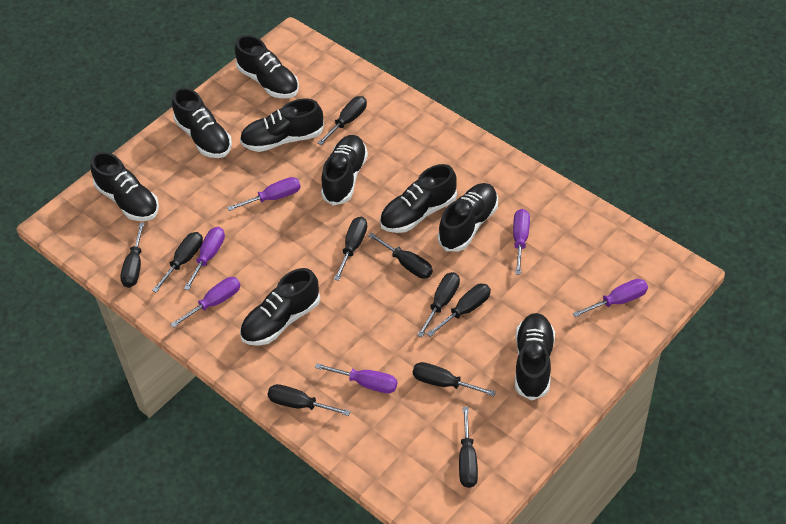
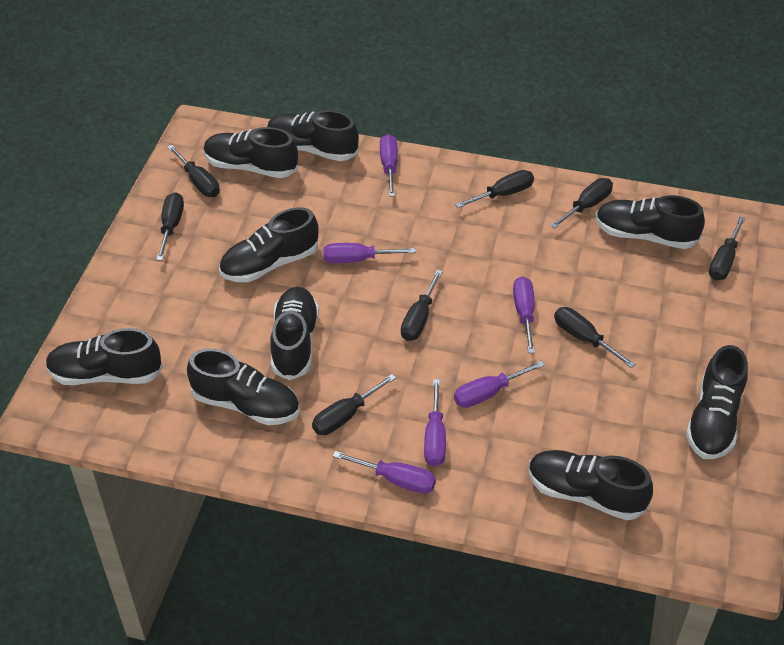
black screwdriver: [120,222,145,288] [152,232,203,293] [267,384,351,416] [318,96,367,145] [334,217,367,281] [368,233,433,279] [413,362,496,396] [417,272,460,337] [427,284,491,337] [459,407,478,488] = 10 -> [156,192,184,261] [167,145,220,197] [312,374,396,435] [401,269,443,341] [455,170,534,208] [550,178,613,229] [554,307,635,368] [709,216,745,280] = 8

